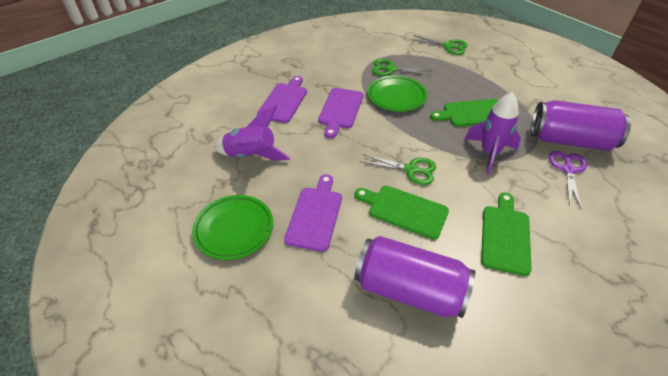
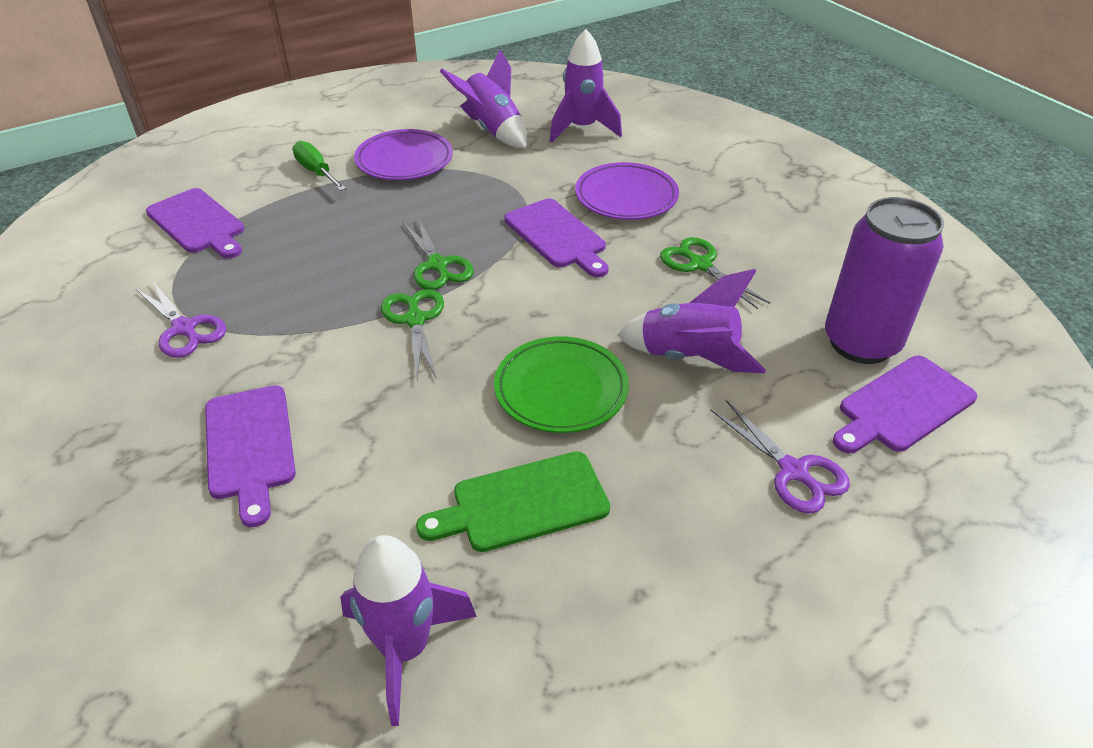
green cutting board: [354,186,449,240] [430,99,498,127] [481,192,532,276] = 3 -> [416,452,610,552] = 1
green plate: [192,195,273,260] [368,76,427,112] = 2 -> [494,336,629,433] = 1
green screwdriver: none = 0 -> [292,141,347,191] = 1
purple can: [354,236,475,318] [531,100,631,151] = 2 -> [825,197,944,364] = 1
purple cutting board: [257,76,307,123] [284,174,342,252] [318,88,363,138] = 3 -> [146,188,244,258] [205,385,296,527] [504,199,609,277] [833,356,977,453] = 4
purple plate: none = 0 -> [354,129,453,180] [575,162,679,220] = 2
purple rocket: [214,106,290,161] [464,92,521,174] = 2 -> [340,535,477,726] [440,50,527,148] [550,29,622,142] [617,269,766,373] = 4
purple scissors: [549,151,587,208] = 1 -> [135,281,226,358] [710,400,850,513] = 2

